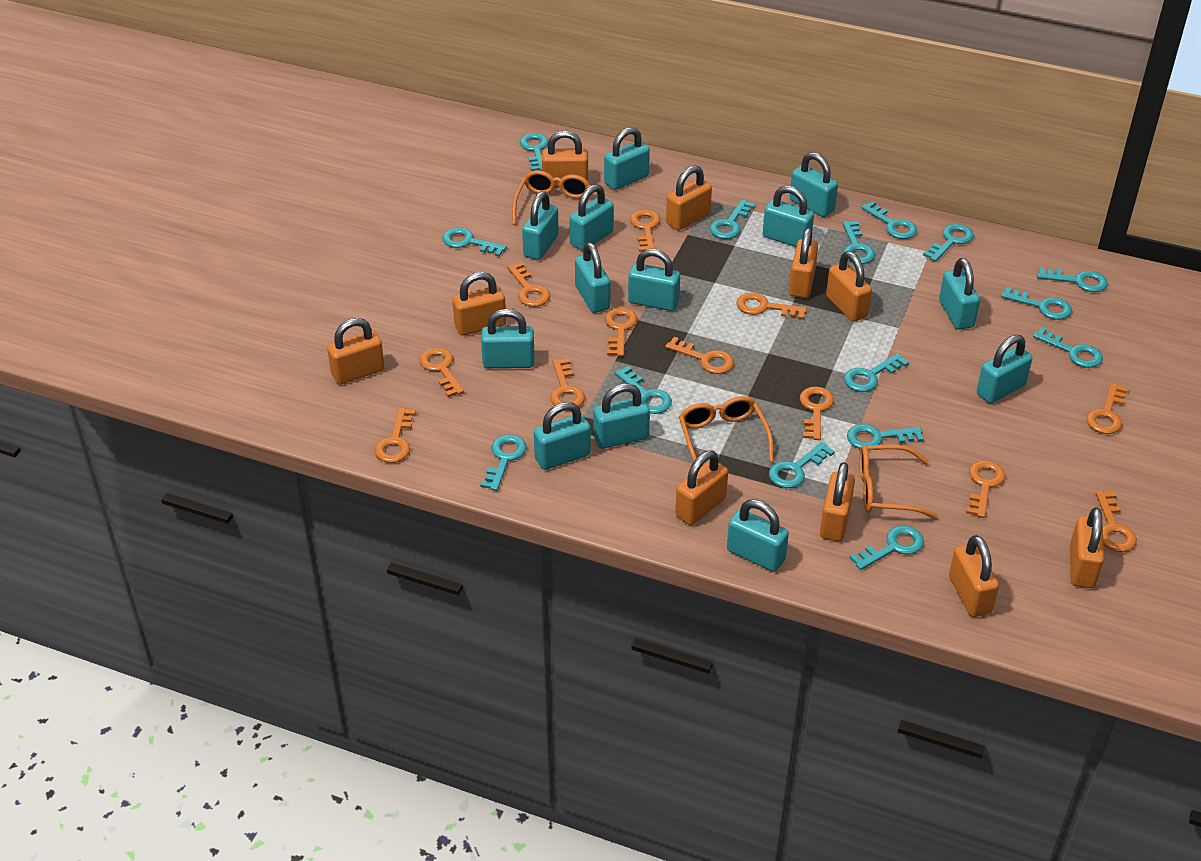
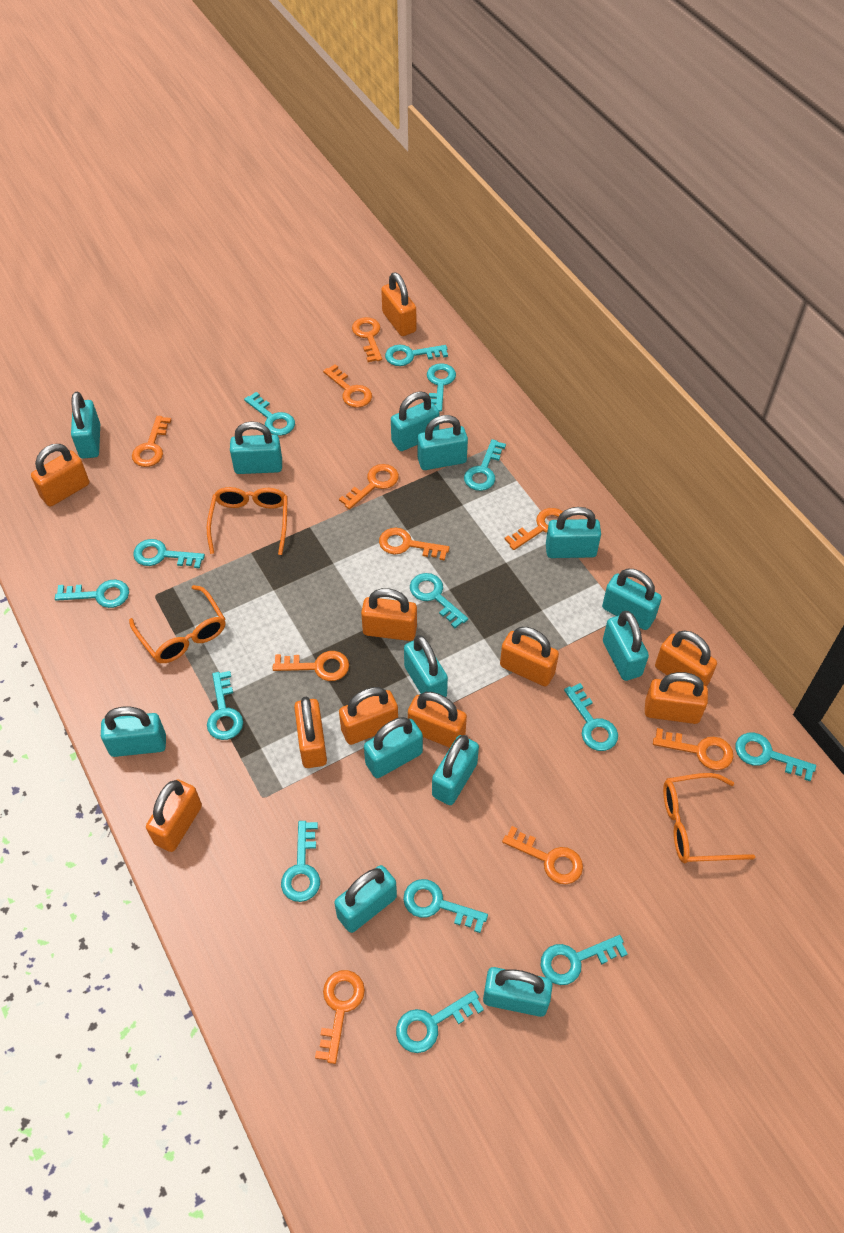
orange key: [375,408,416,463] [419,348,464,397] [507,262,550,307] [550,358,585,407] [605,308,637,356] [630,210,661,252] [665,337,734,374] [736,293,807,320] [800,387,834,440] [966,460,1006,518] [1086,383,1128,434] [1096,491,1137,552] = 12 -> [132,416,171,467] [273,651,349,681] [315,970,365,1064] [323,364,372,408] [339,464,399,509] [352,317,382,362] [379,528,450,561] [502,826,583,884] [504,508,568,550] [653,728,734,770] = 10
turquoise key: [442,228,507,256] [480,434,527,491] [520,133,549,171] [615,366,672,414] [710,200,755,239] [769,442,835,488] [842,221,875,264] [844,353,909,392] [847,424,924,449] [849,525,924,570] [861,201,917,239] [923,224,974,262] [1001,286,1072,320] [1033,327,1103,368] [1037,267,1108,292] = 15 -> [55,580,129,608] [133,539,205,568] [207,671,243,740] [244,392,295,436] [281,821,320,902] [385,345,448,366] [396,990,484,1053] [403,879,488,933] [410,573,468,628] [427,363,456,412] [464,439,506,491] [541,935,627,985] [564,683,618,751] [735,733,816,781] = 14

